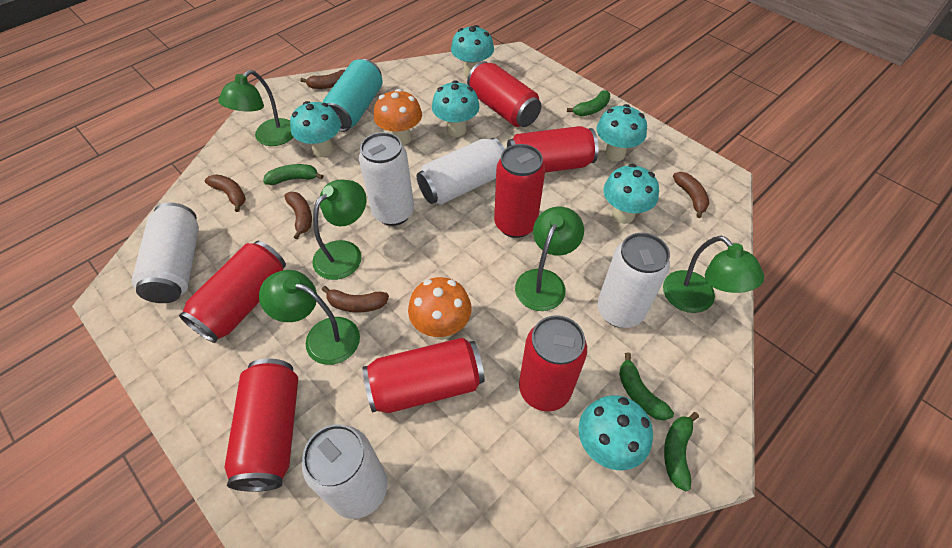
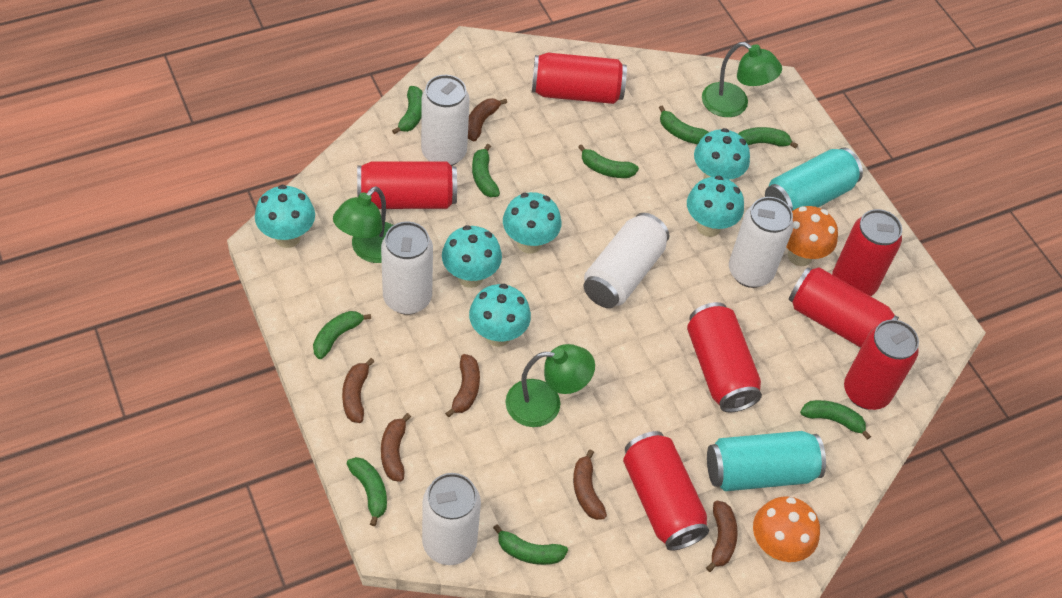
brown banana: [205,174,246,212] [284,192,312,239] [300,70,345,89] [322,286,389,312] [673,172,709,218] = 5 -> [342,358,374,423] [381,413,411,482] [445,354,480,417] [468,98,507,141] [573,449,607,520] [706,501,738,572] = 6
green banana: [263,164,323,185] [567,90,610,116] [619,352,674,420] [664,412,699,491] = 4 -> [313,311,371,359] [347,457,387,526] [392,86,423,134] [472,144,500,197] [493,524,568,565] [578,144,639,178] [659,105,709,144] [738,127,798,149] [800,400,871,440] = 9
green lamp: [218,70,293,146] [259,270,360,365] [312,180,367,280] [515,207,584,311] [663,236,764,313] = 5 -> [333,186,393,263] [506,344,595,427] [702,42,782,117] = 3
turquoise can: [323,59,383,132] = 1 -> [707,431,826,491] [765,147,863,211] = 2

